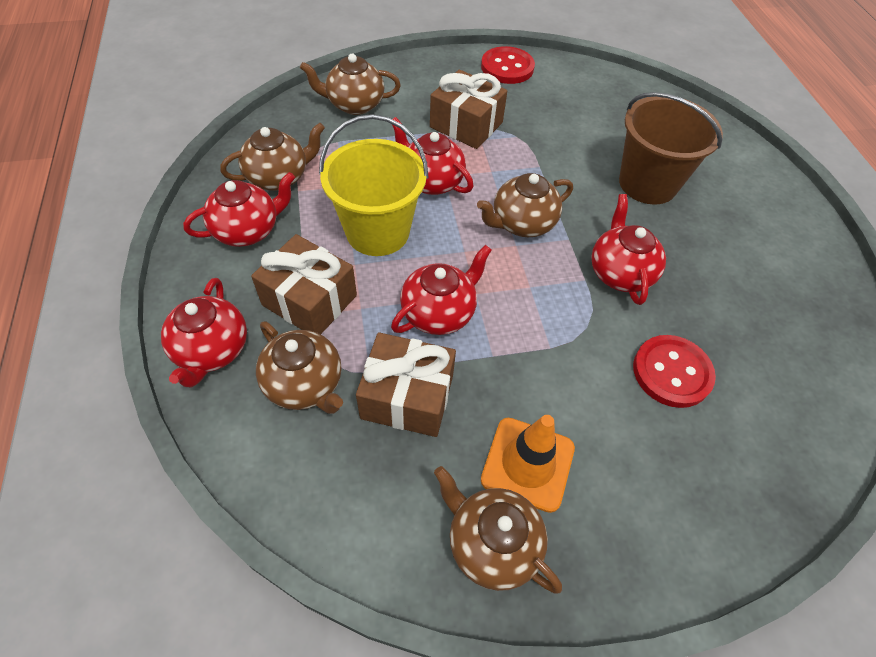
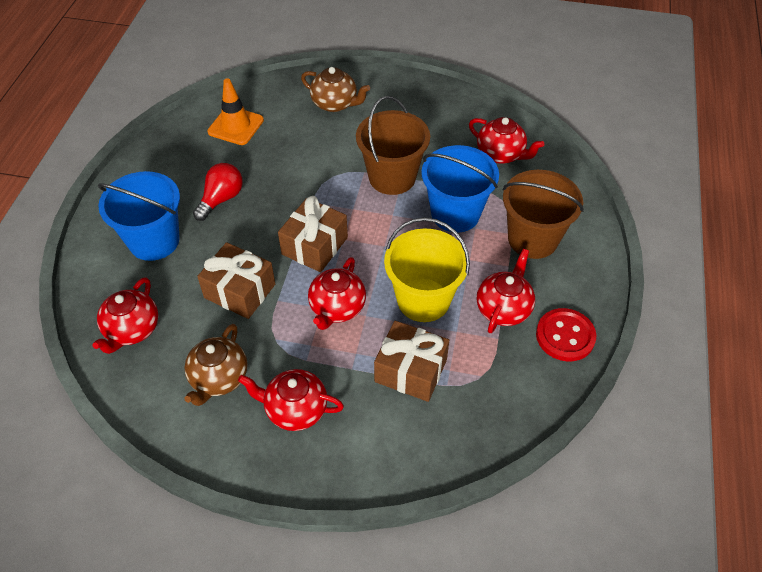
blue bucket: none = 0 -> [98,171,180,261] [421,145,499,233] = 2
brown bucket: [619,92,723,205] = 1 -> [356,96,430,195] [503,170,584,259] = 2
brown teapot: [220,123,325,191] [256,321,343,414] [300,54,401,115] [434,466,562,594] [477,173,573,237] = 5 -> [184,324,247,406] [301,67,370,112] = 2
red button: [481,46,535,84] [633,335,716,408] = 2 -> [536,308,596,361] = 1
red light bulb: none = 0 -> [193,163,243,221] = 1

